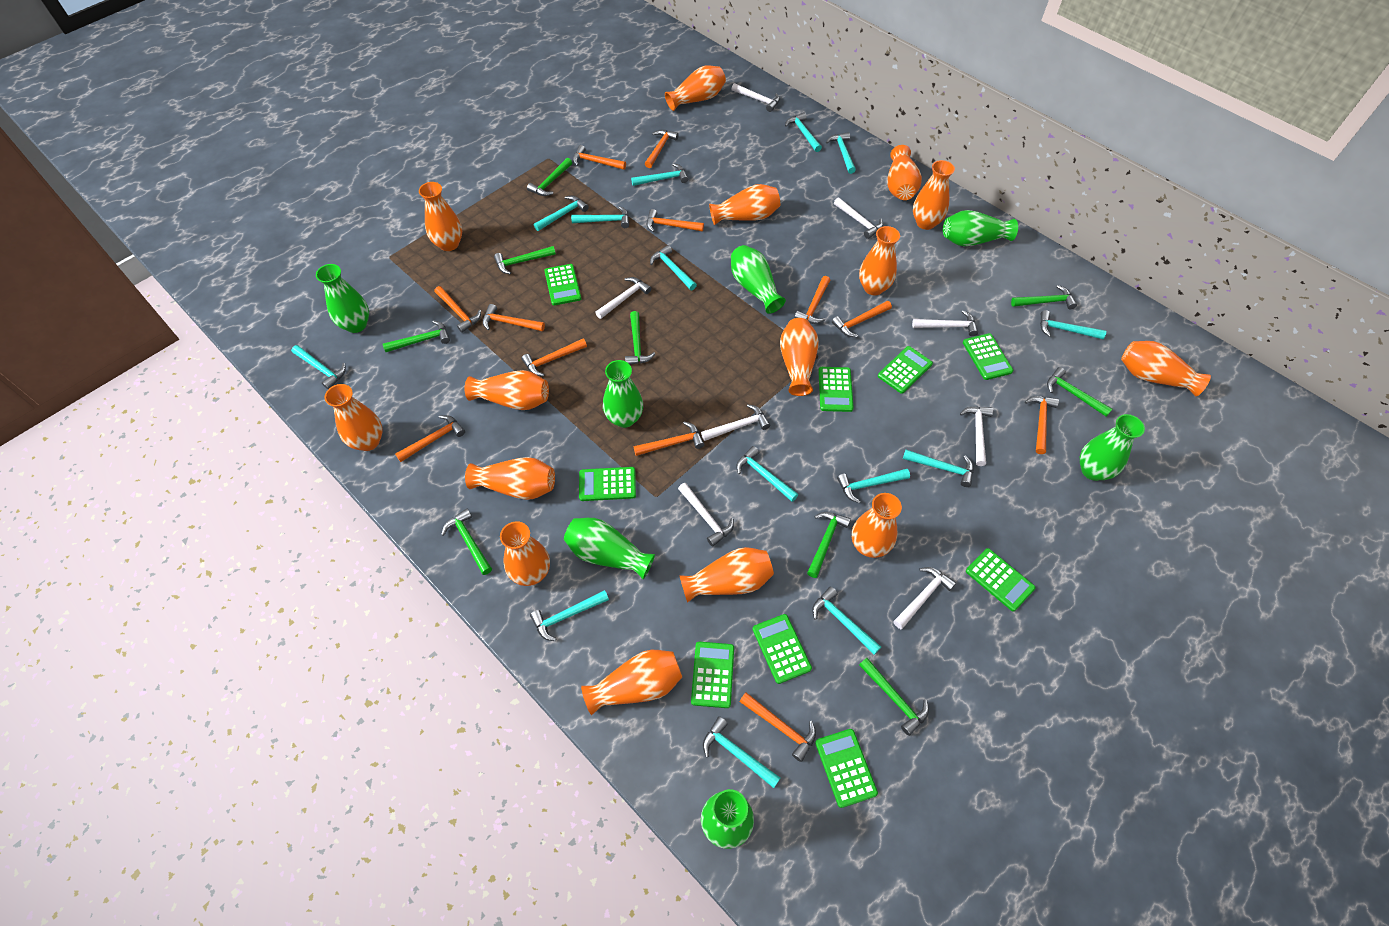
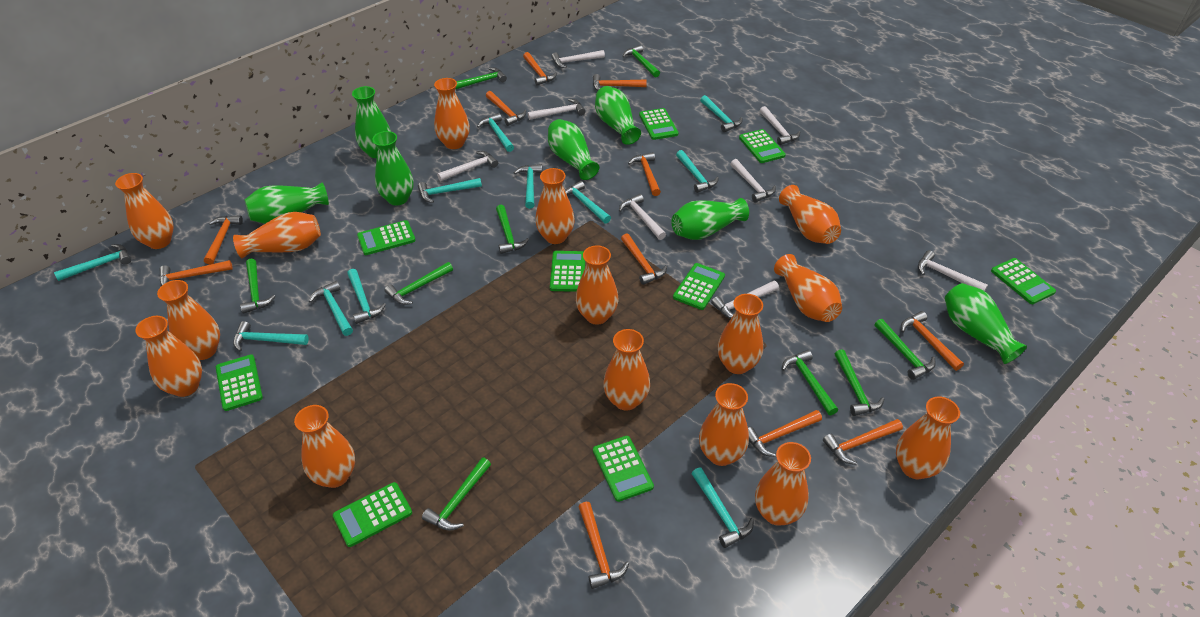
orange hammer: [395,415,465,462] [435,286,481,333] [483,304,545,331] [522,339,587,376] [573,145,626,170] [634,422,705,456] [645,130,679,168] [647,209,704,232] [739,692,816,762] [794,276,830,324] [832,301,892,337] [1025,396,1059,454] = 12 -> [159,260,233,286] [204,215,243,265] [486,91,526,126] [523,52,557,86] [579,502,629,589] [593,74,647,91] [621,233,667,285] [628,152,661,196] [748,410,822,457] [823,419,903,465] [901,311,964,371] = 11
turquoise hammer: [291,345,346,389] [530,590,609,641] [534,196,589,231] [571,206,629,228] [631,163,688,186] [650,245,697,290] [703,716,780,788] [736,446,798,502] [785,113,822,152] [812,587,881,655] [826,132,856,174] [837,469,910,503] [903,450,973,487] [1040,310,1106,339] = 14 -> [54,244,131,281] [233,321,309,351] [309,281,353,336] [347,269,386,324] [418,178,482,203] [477,113,514,152] [514,164,543,209] [565,181,611,224] [676,150,719,193] [691,467,754,548] [700,95,743,132] = 11

